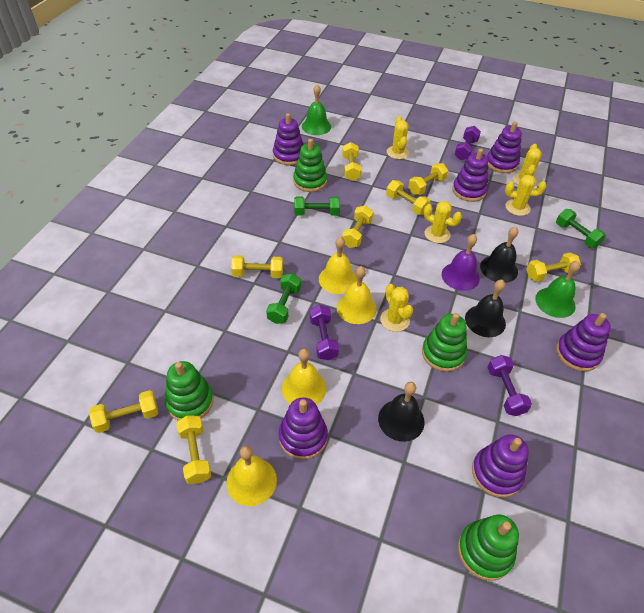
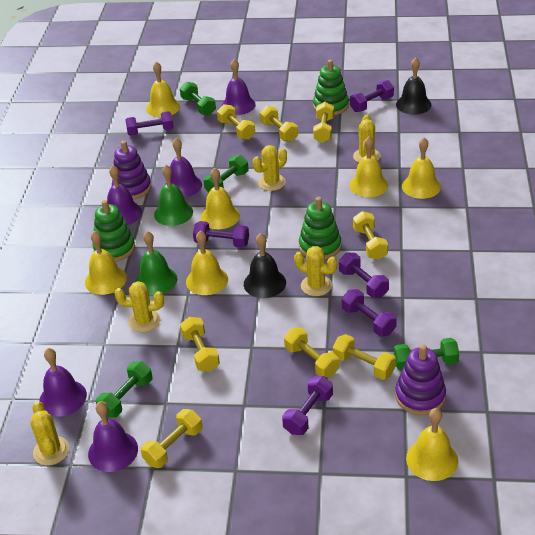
black bell: [378,382,425,442] [465,280,506,337] [480,226,519,283] = 3 -> [244,233,286,298] [396,57,431,115] = 2
green dumbbell: [266,273,301,324] [294,196,340,216] [556,209,606,248] = 3 -> [96,361,152,418] [180,82,216,115] [203,155,249,192] [394,338,459,371] = 4
green stacking toy: [165,361,214,420] [293,139,327,192] [422,313,467,372] [458,515,519,581] = 4 -> [92,200,135,262] [299,197,341,260] [313,60,349,115] = 3
purple bell: [442,234,480,291] = 1 -> [39,348,87,417] [88,401,138,472] [107,165,142,225] [166,138,202,198] [221,59,256,115] = 5
purple dumbbell: [310,305,339,360] [454,126,481,160] [487,355,532,416] = 3 -> [125,111,174,136] [193,221,249,248] [282,376,333,435] [339,253,389,298] [342,289,397,336] [350,80,394,112] = 6
purple stacking toy: [273,113,303,165] [279,397,328,460] [452,148,488,202] [472,434,529,498] [487,121,522,173] [556,313,611,372] = 6 -> [112,141,151,200] [395,344,446,415] = 2
yellow bell: [226,445,277,506] [282,349,327,405] [319,237,357,294] [337,266,377,324] = 4 -> [85,231,127,295] [146,62,180,117] [186,231,228,295] [201,168,240,229] [349,136,388,197] [402,137,441,199] [406,408,458,481] = 7

